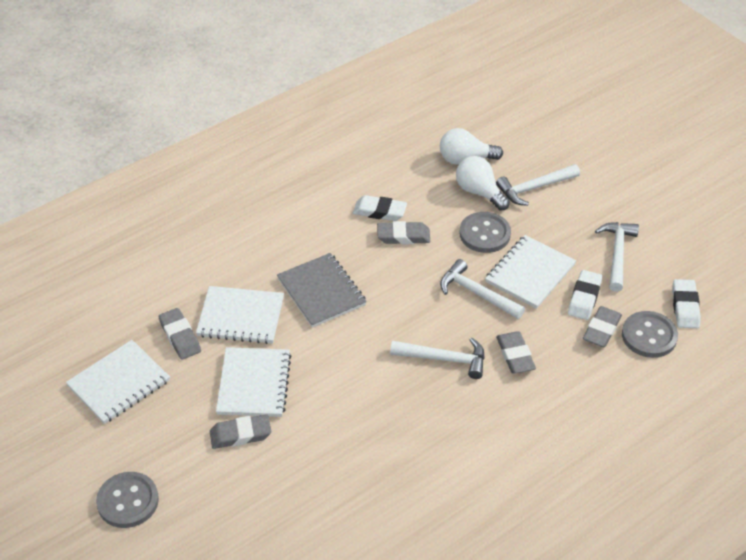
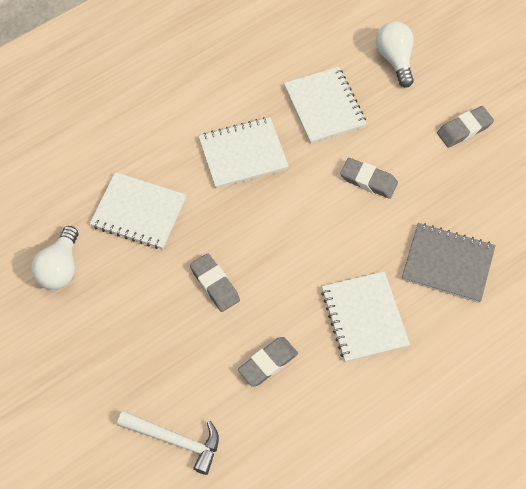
grey button: [96,472,159,528] [459,212,511,253] [622,311,678,358] = 3 -> none = 0
grey eraser: [159,308,201,360] [210,414,271,449] [377,221,430,244] [496,331,536,374] [583,306,622,347] = 5 -> [190,253,240,312] [238,337,298,387] [340,158,398,199] [437,106,494,148] = 4
white eraser: [353,195,407,221] [568,270,602,320] [672,279,701,328] = 3 -> none = 0
white hammer: [390,338,485,379] [440,259,525,319] [496,164,580,206] [595,222,639,292] = 4 -> [117,411,219,475] = 1

